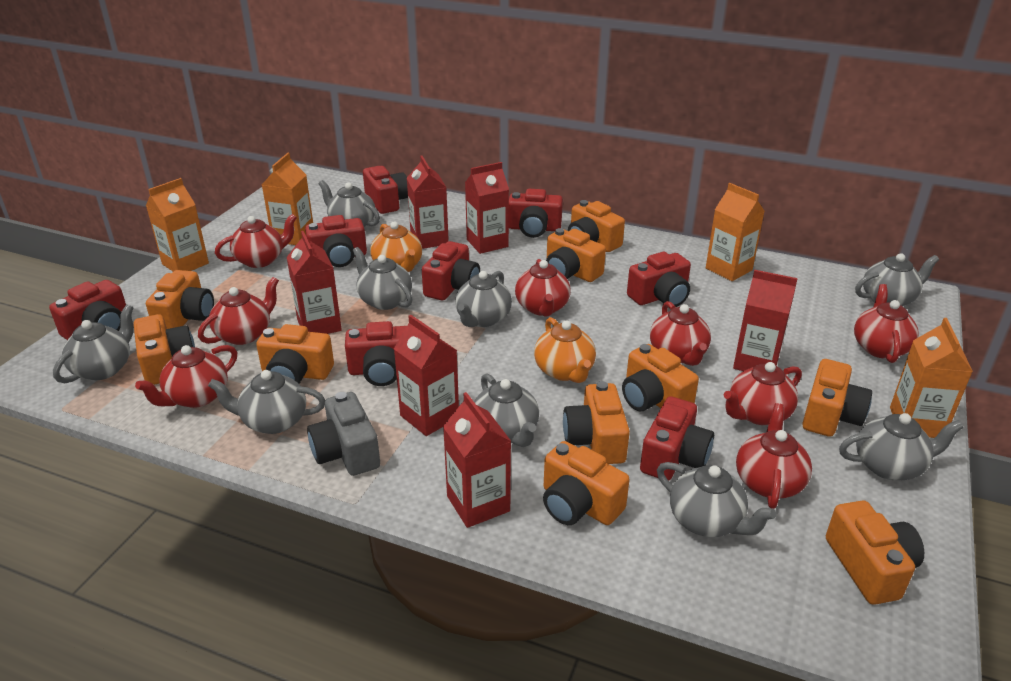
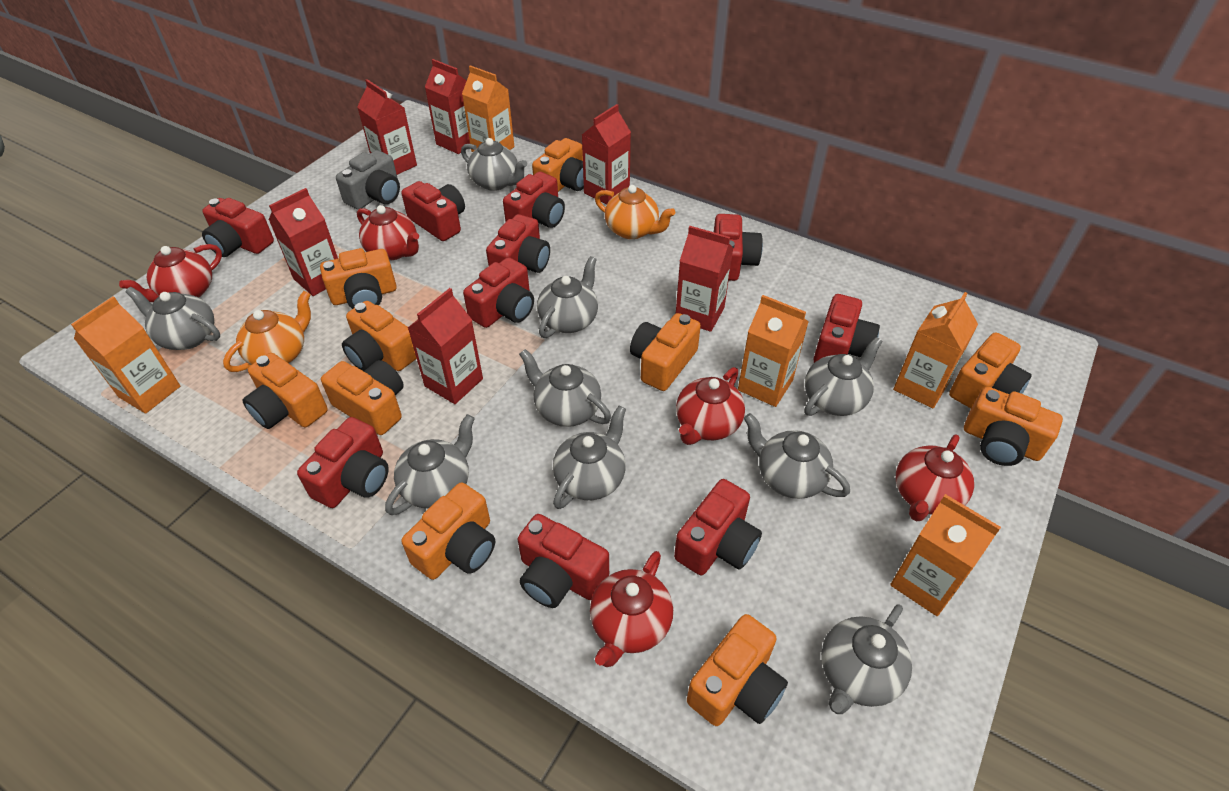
orange carton: [146,178,209,271] [262,153,313,245] [706,183,765,281] [890,318,973,438] = 4 -> [71,297,180,414] [462,65,514,152] [738,295,809,407] [890,494,1001,616] [893,292,978,408] = 5
red camera: [49,280,126,340] [305,215,367,267] [345,321,407,386] [363,166,408,214] [422,241,480,300] [509,189,563,238] [627,252,691,307] [640,396,714,481] = 8 -> [202,198,274,257] [297,417,389,508] [401,181,465,241] [463,257,534,328] [486,214,550,273] [503,171,565,228] [518,514,609,608] [674,479,762,575] [714,214,763,281] [814,294,880,363] = 10
red teapot: [135,345,237,408] [198,277,279,345] [215,214,297,268] [515,259,571,316] [650,301,711,366] [724,362,802,425] [736,403,812,509] [854,284,919,363] = 8 -> [119,244,222,302] [357,205,419,261] [590,551,673,667] [676,367,745,445] [896,435,974,521] = 5

